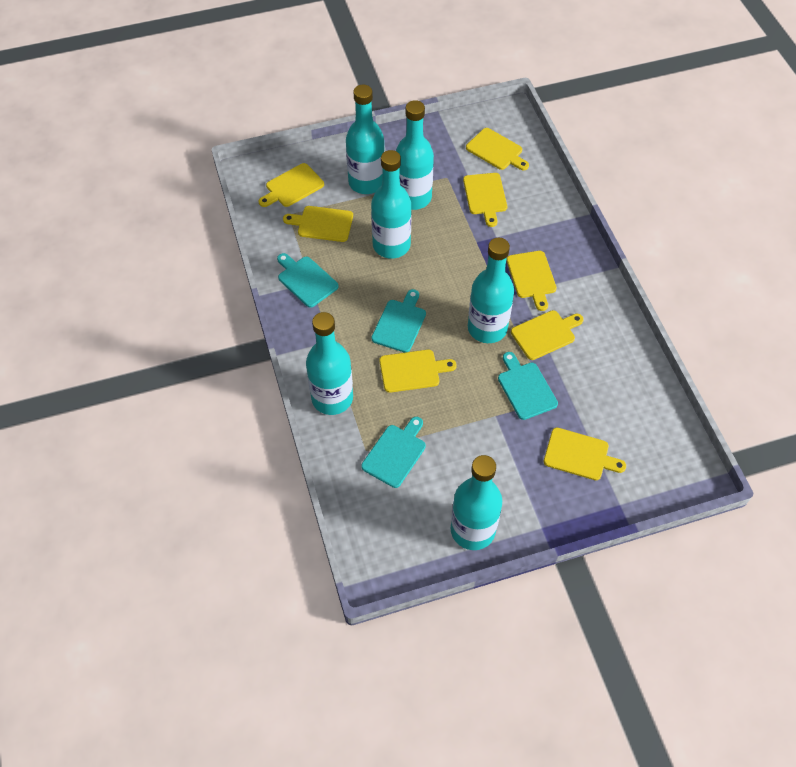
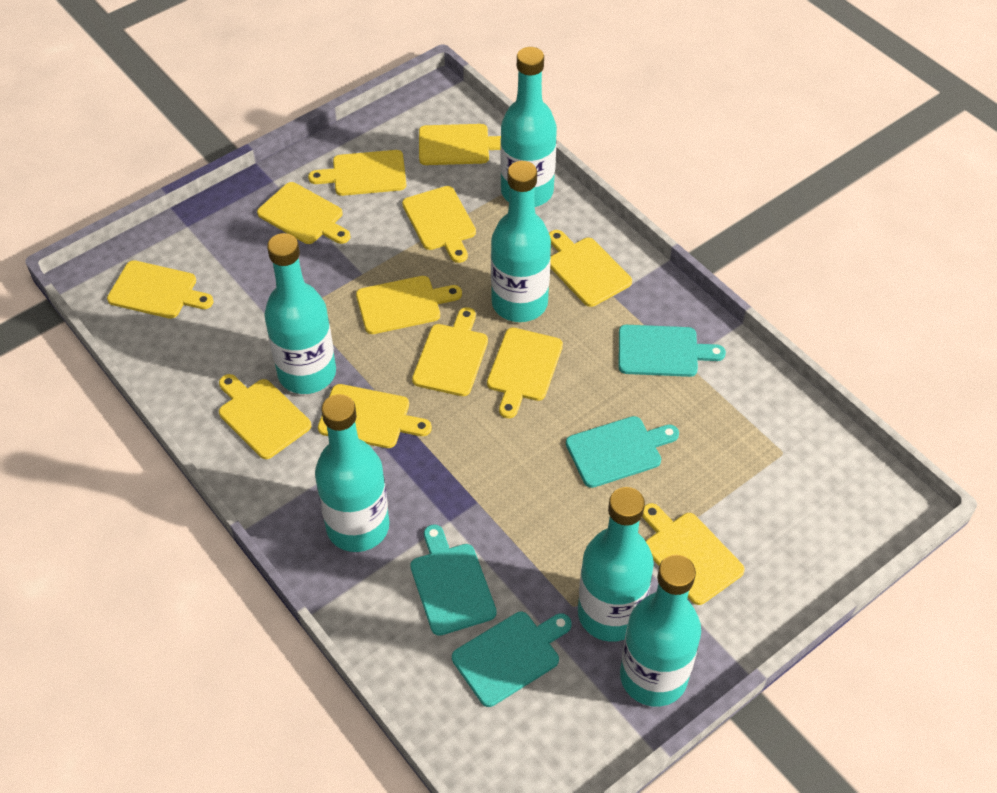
yellow cutting board: [259,163,324,207] [283,206,353,242] [380,350,457,393] [463,173,507,227] [466,128,529,170] [506,251,557,311] [511,310,584,360] [544,428,626,480] = 8 -> [107,260,214,319] [219,374,311,459] [257,182,350,244] [308,150,406,196] [318,384,432,448] [356,276,462,334] [402,186,476,263] [412,307,488,396] [419,124,501,165] [487,328,563,418] [549,230,632,307] [642,503,745,605] = 12

